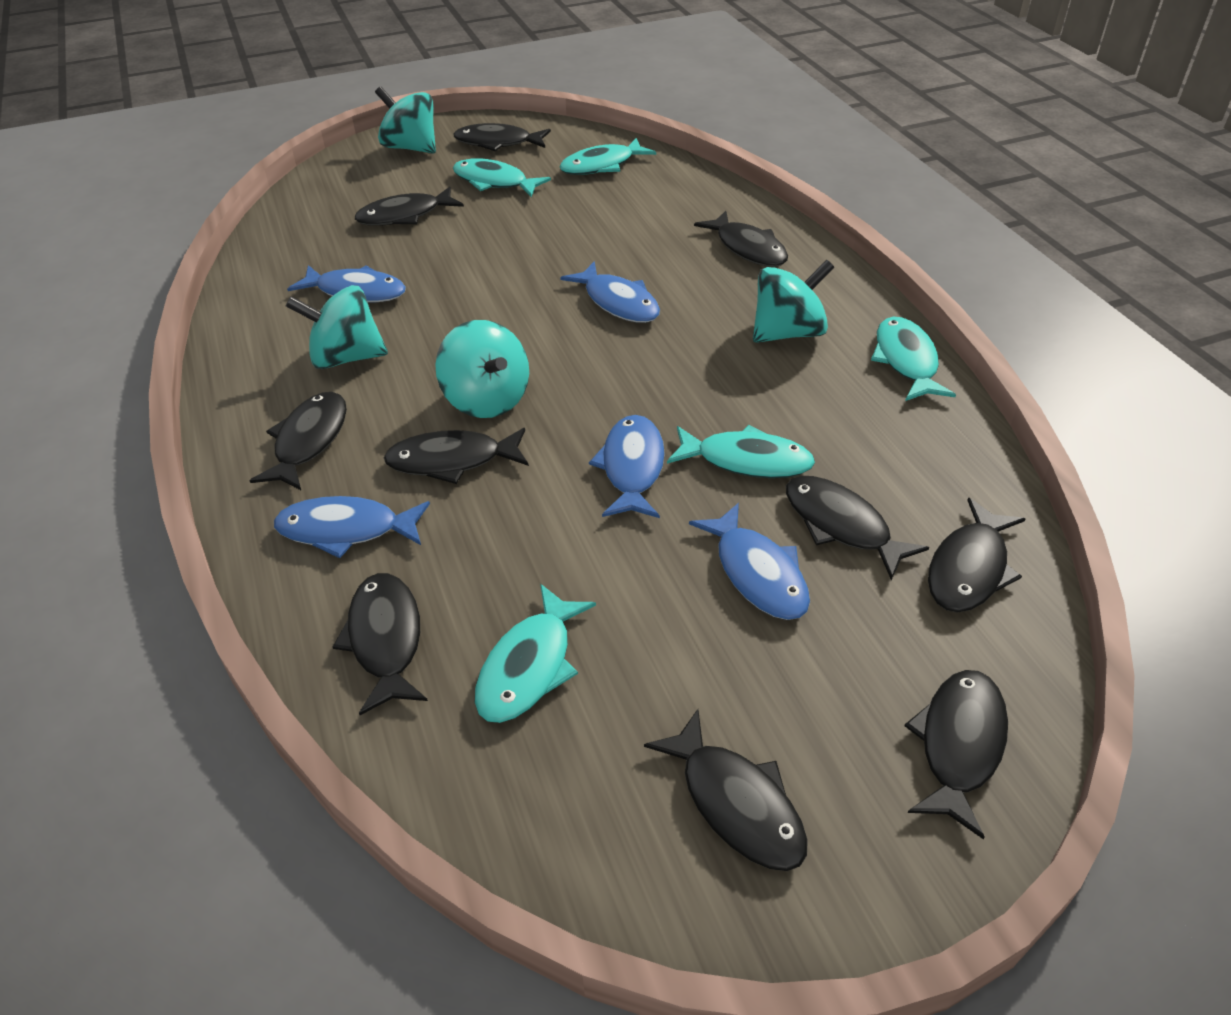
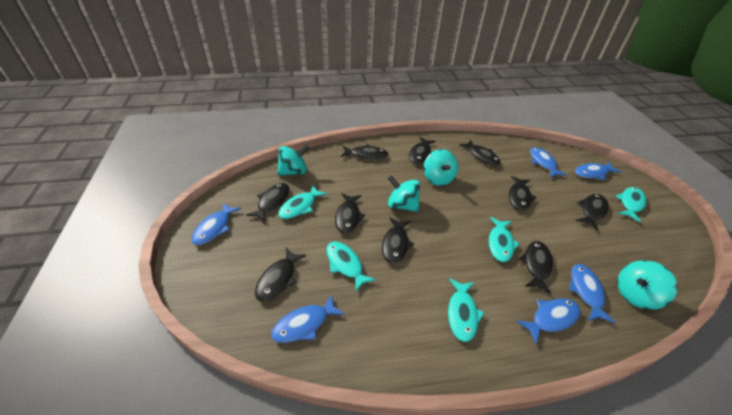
blue fish: [274,496,430,558] [287,265,406,302] [560,261,660,323] [589,415,665,518] [689,503,810,620] = 5 -> [191,203,241,245] [271,294,345,343] [516,299,580,344] [530,147,567,178] [569,264,616,323] [575,161,621,180] = 6

